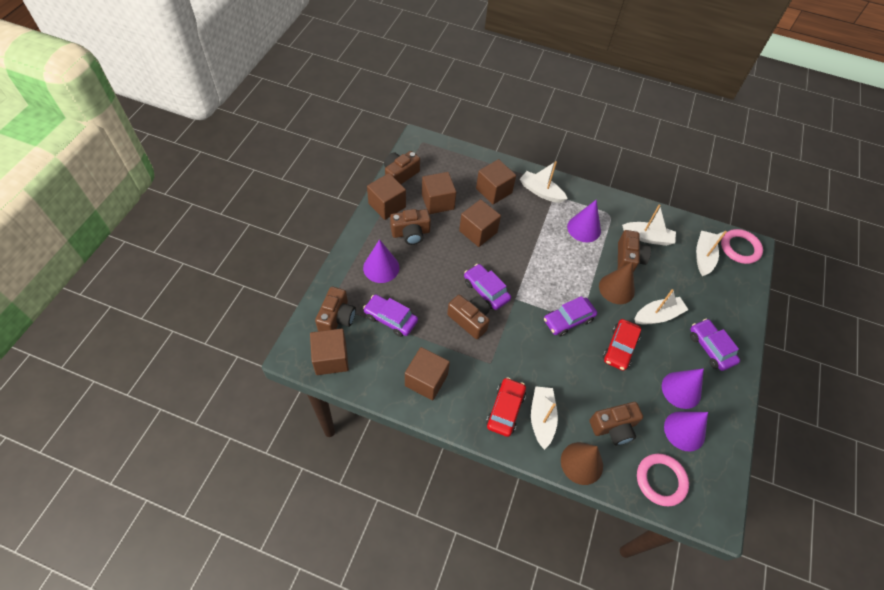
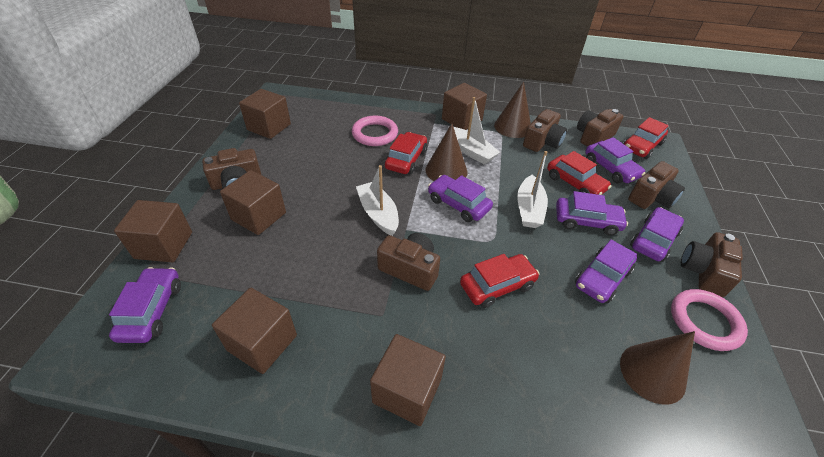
brown cone: [561,442,603,485] [599,262,635,304] = 2 -> [425,123,467,181] [494,82,531,138] [620,331,695,405] = 3
purple car: [363,295,418,337] [464,264,511,310] [544,296,597,337] [690,319,740,371] = 4 -> [109,267,181,343] [428,175,493,222] [556,191,628,236] [575,240,637,303] [585,137,646,184] [630,207,684,262] = 6
purple cone: [363,239,399,283] [567,200,601,242] [662,368,704,409] [664,411,708,451] = 4 -> none = 0
red car: [486,377,526,437] [603,319,641,371] = 2 -> [385,132,427,174] [460,254,539,308] [547,151,612,195] [623,117,669,159] = 4
white boat: [520,161,568,203] [531,386,558,450] [622,205,676,246] [634,289,688,324] [696,230,727,276] = 5 -> [356,165,399,236] [454,97,500,164] [517,151,548,228] = 3

